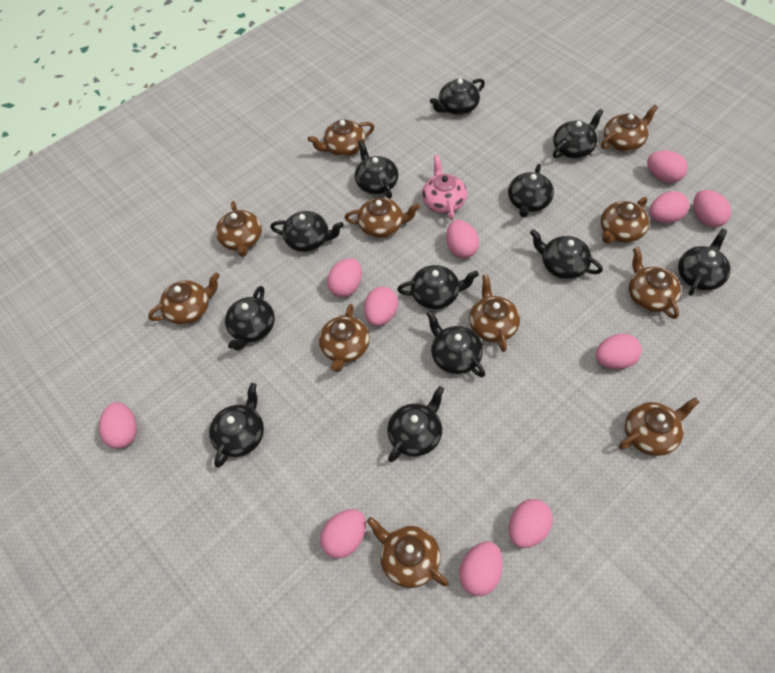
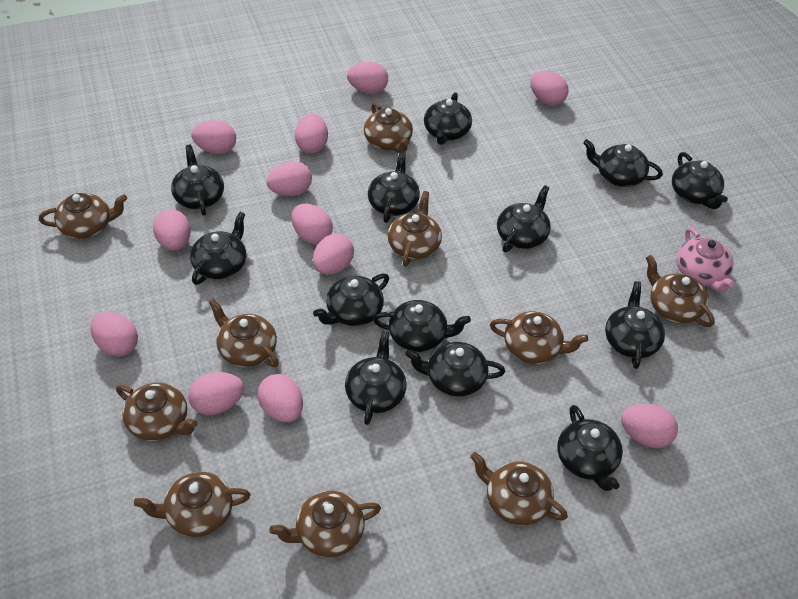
black teapot: [209,383,264,468] [225,286,275,351] [270,211,344,252] [355,140,399,198] [387,386,444,462] [397,265,479,309] [427,311,485,377] [430,79,485,115] [508,164,554,217] [530,229,603,279] [553,109,604,158] [678,229,731,296] = 12 -> [171,144,224,216] [190,212,246,285] [313,273,389,326] [345,331,407,425] [368,151,420,223] [373,300,471,352] [405,342,505,397] [424,92,472,145] [497,185,551,252] [557,405,623,491] [583,139,663,187] [605,281,665,369] [672,152,728,209] = 13
brown teapot: [148,273,220,325] [216,201,262,257] [308,119,374,156] [319,304,370,372] [345,197,420,238] [367,517,449,588] [469,275,520,352] [601,105,658,151] [601,197,649,243] [619,397,699,456] [629,247,681,319] = 11 -> [39,193,127,239] [116,383,198,441] [134,472,251,537] [209,299,279,367] [269,491,381,557] [364,102,413,153] [388,191,442,267] [470,452,568,526] [490,311,588,364] [646,255,715,327] = 10
pink egg: [99,402,137,449] [320,509,366,559] [327,258,362,298] [364,287,398,326] [446,220,479,259] [459,541,503,596] [509,499,553,548] [596,334,642,369] [647,150,688,183] [649,191,689,224] [693,190,731,227] = 11 -> [90,312,138,357] [153,209,191,251] [188,372,244,415] [192,120,236,154] [258,374,303,422] [266,161,312,196] [291,204,333,244] [295,114,328,153] [313,234,354,275] [347,62,388,94] [530,71,569,106] [621,404,678,448] = 12

